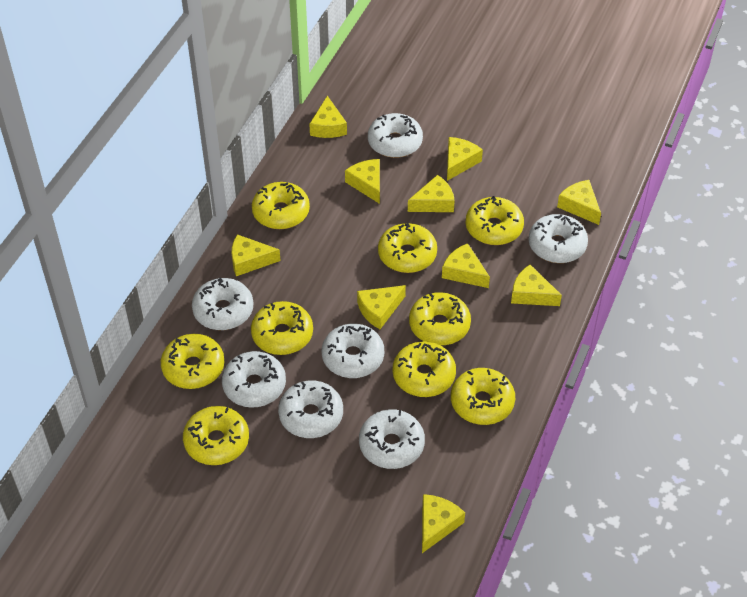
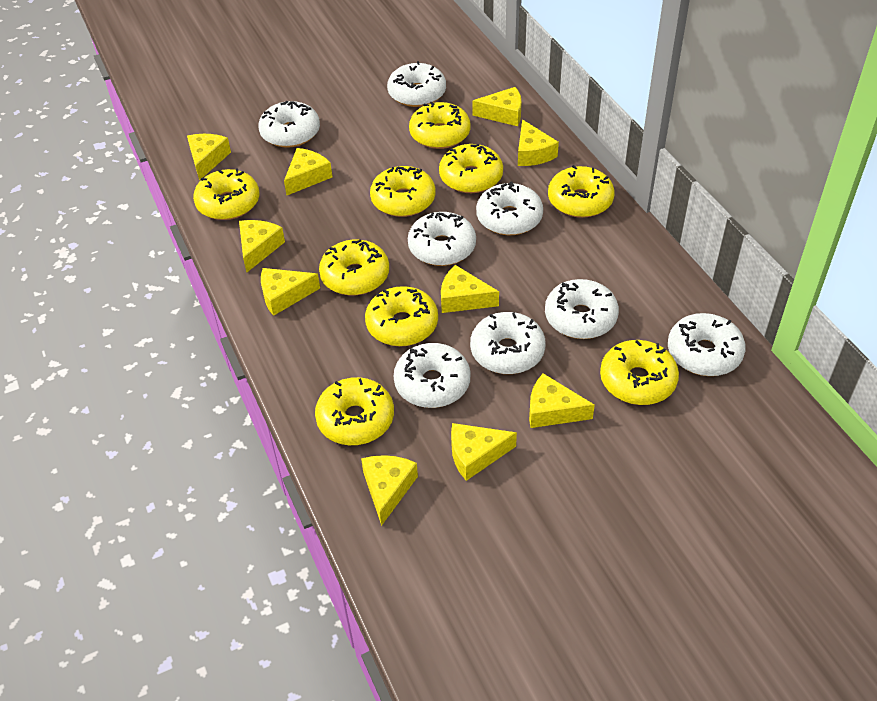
white donut: [192,277,253,330] [222,351,286,408] [278,380,343,438] [322,324,384,378] [359,409,425,469] [368,113,423,158] [529,214,588,263] = 7 -> [258,101,320,148] [387,61,446,107] [394,343,470,408] [408,212,476,266] [470,312,546,374] [476,182,543,235] [545,279,619,339] [668,313,746,376] = 8

